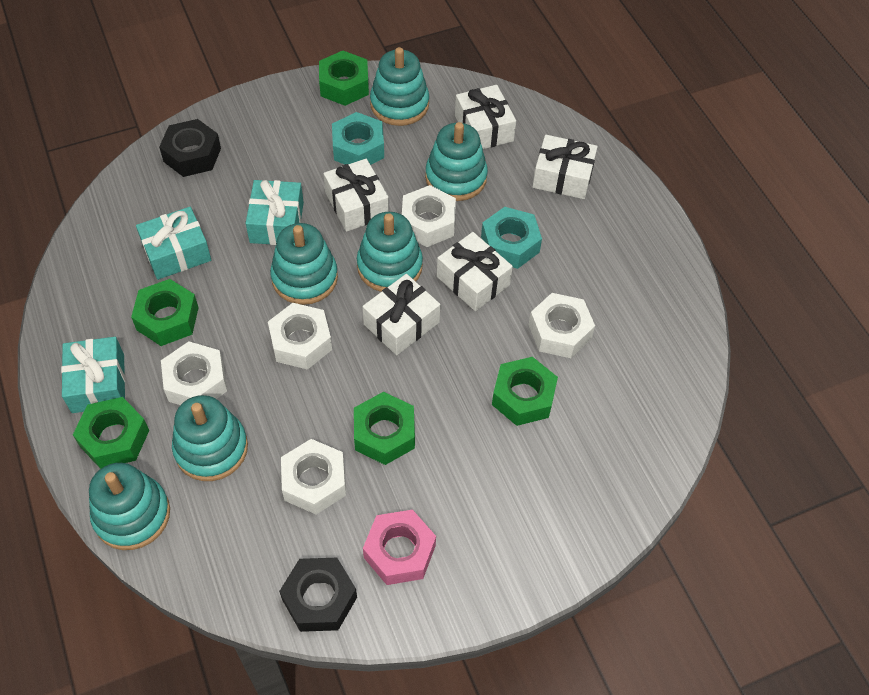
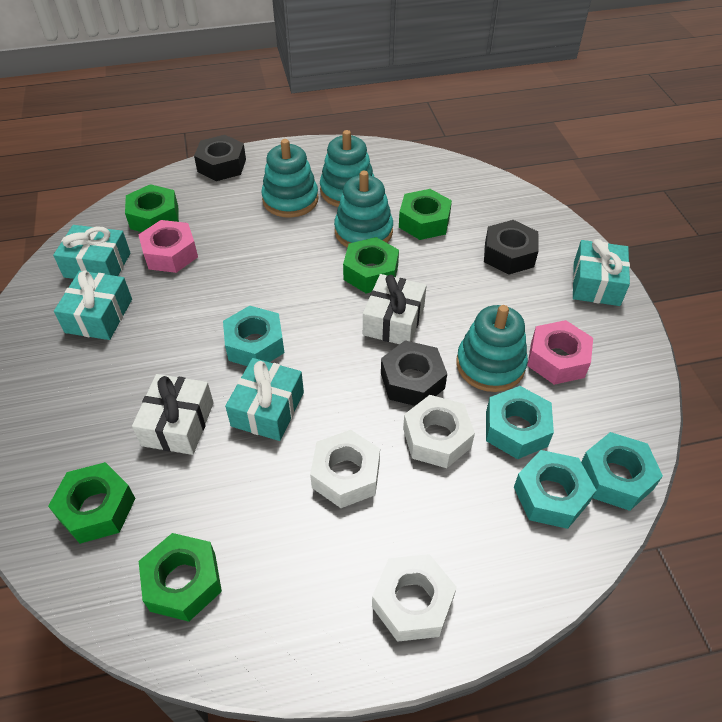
black nut: [159,119,221,177] [279,558,357,632] = 2 -> [194,135,246,181] [381,340,447,406] [484,220,539,275] = 3
pink nut: [363,509,436,585] = 1 -> [139,220,198,273] [527,320,593,385] = 2
turquoise gift: [61,337,125,413] [136,207,211,280] [246,180,304,245] = 3 -> [53,225,130,279] [54,270,132,340] [225,358,304,441] [573,239,630,306] = 4
turquoise nut: [332,112,384,165] [481,207,542,269] = 2 -> [223,306,284,366] [486,386,554,459] [514,450,596,529] [581,432,663,511] = 4
turquoise stacking toy: [89,463,170,550] [172,395,248,481] [270,223,338,305] [357,212,423,292] [370,47,429,126] [425,122,488,201] = 6 -> [261,139,319,218] [320,130,374,207] [334,171,393,248] [456,305,528,392] = 4
white gift: [323,159,389,232] [362,274,440,355] [437,232,513,311] [455,85,516,149] [532,135,598,199] = 5 -> [132,374,214,455] [363,274,427,344] = 2
white nut: [161,341,227,405] [268,303,332,370] [281,439,346,514] [402,185,456,247] [529,293,595,358] = 5 -> [310,430,380,508] [372,554,457,642] [403,395,475,468] = 3

